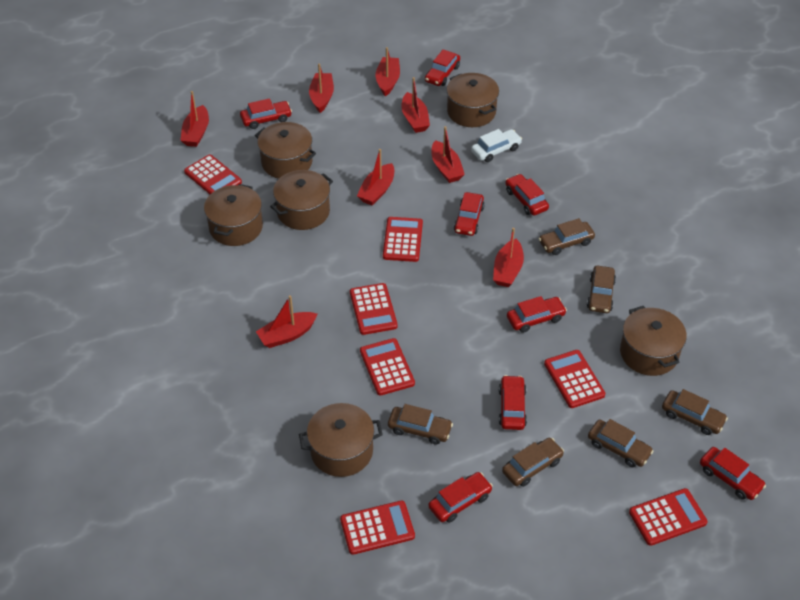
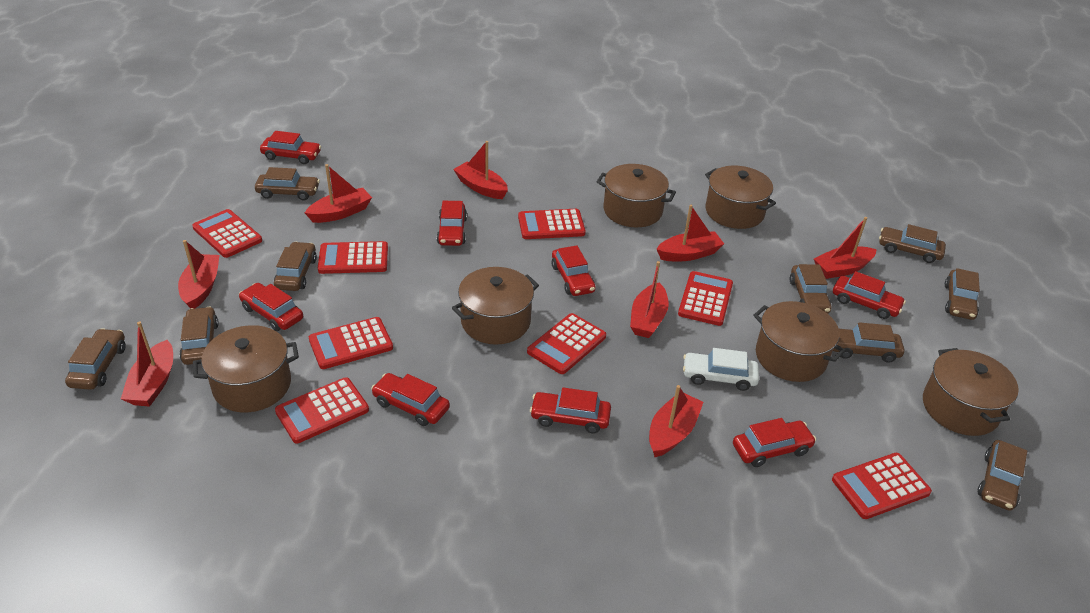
brown car: [388,404,453,445] [502,438,564,487] [538,218,595,255] [587,266,616,313] [588,419,653,467] [662,389,728,435] = 6 -> [65,328,125,390] [179,307,219,365] [255,167,320,201] [274,242,317,291] [790,264,831,314] [833,322,904,363] [879,224,946,263] [945,268,980,320] [978,440,1027,511] = 9
red calculator: [184,154,242,194] [340,501,415,555] [350,283,398,335] [360,338,415,396] [383,217,423,262] [544,350,605,408] [629,488,707,546] = 7 -> [192,209,262,258] [275,377,369,443] [309,317,393,369] [318,241,388,274] [518,209,586,239] [527,313,606,374] [678,271,733,326] [832,453,932,519] = 8

